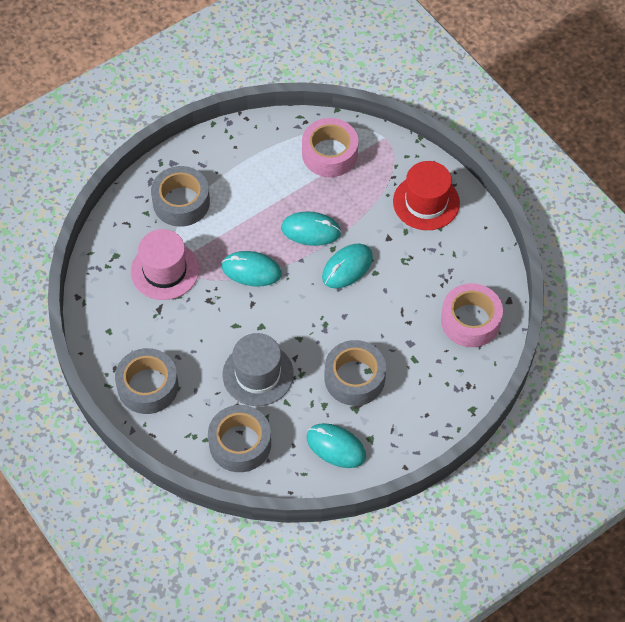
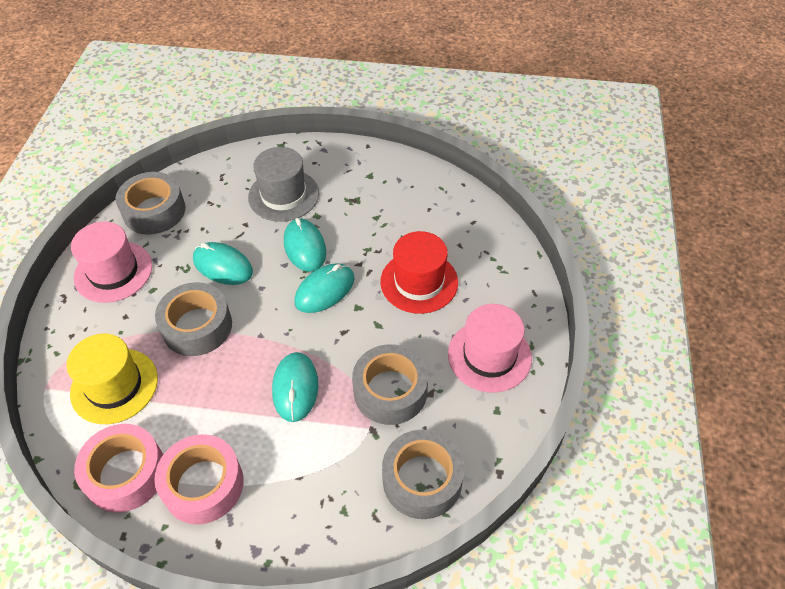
pink hat: [131,229,199,300] = 1 -> [71,221,152,303] [448,304,532,393] = 2
yellow hat: none = 0 -> [66,334,158,424] = 1

